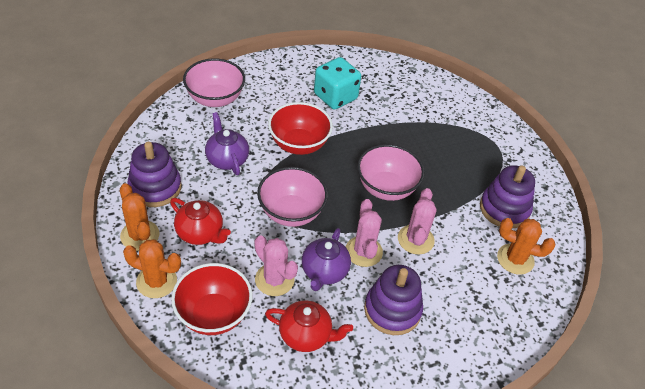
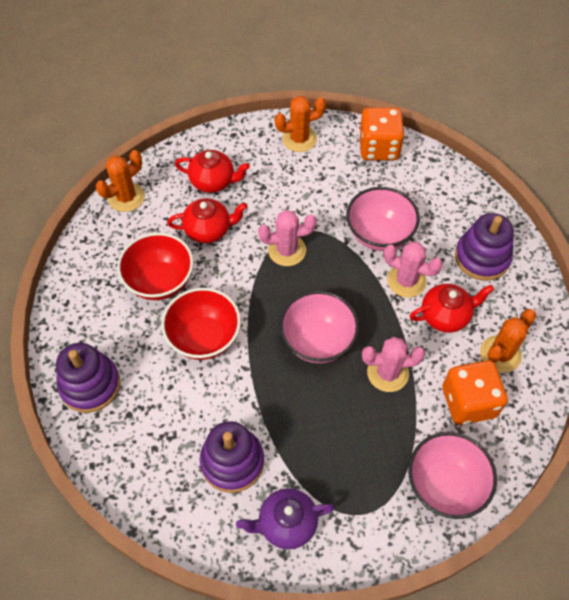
orange dice: none = 0 -> [359,108,404,160] [442,360,508,425] = 2
purple teapot: [205,112,249,175] [302,228,351,291] = 2 -> [236,488,335,549] = 1
red teapot: [170,198,231,245] [265,301,353,352] = 2 -> [167,198,247,243] [175,150,250,193] [410,284,494,333] = 3
turquoise dice: [314,57,361,110] = 1 -> none = 0

